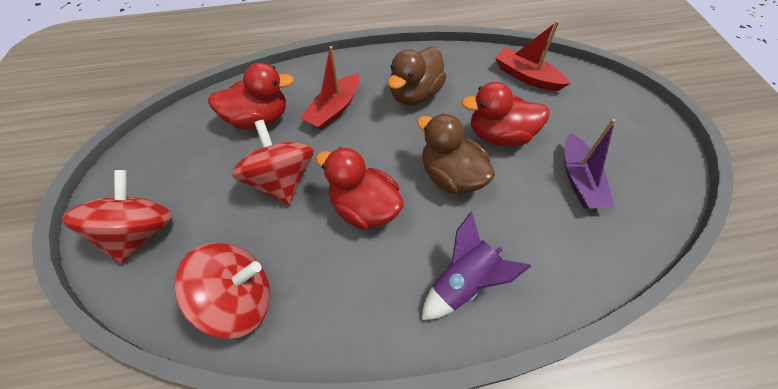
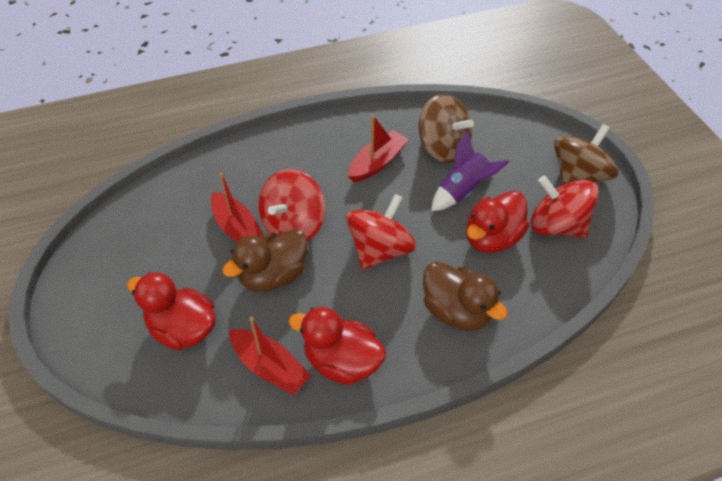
brown spinning top: none = 0 -> [419,94,474,163] [554,124,619,185] = 2
purple boat: [565,119,616,209] = 1 -> none = 0
red boat: [300,46,359,130] [495,21,571,91] = 2 -> [211,173,264,242] [229,317,312,395] [348,115,409,182] = 3

